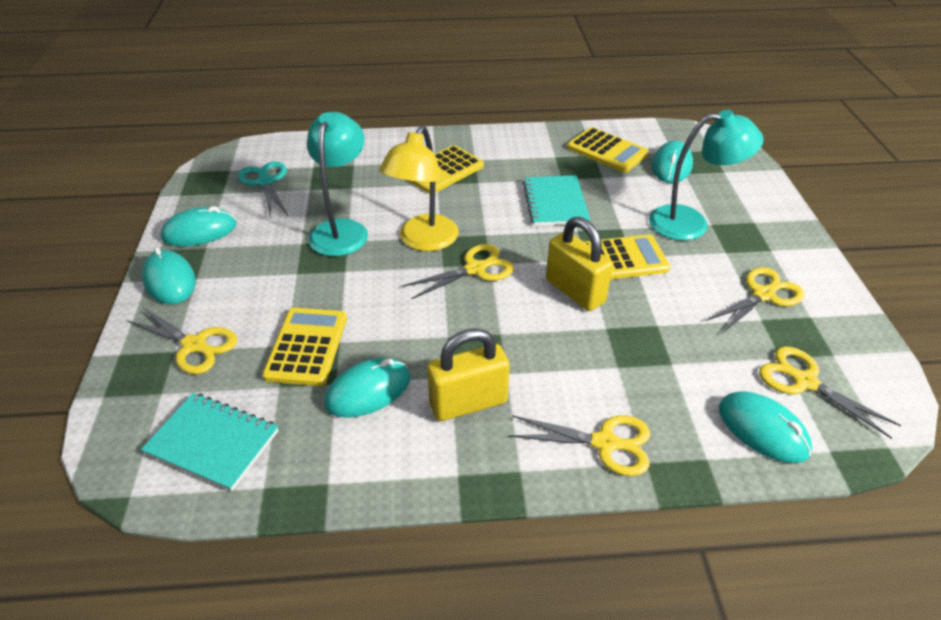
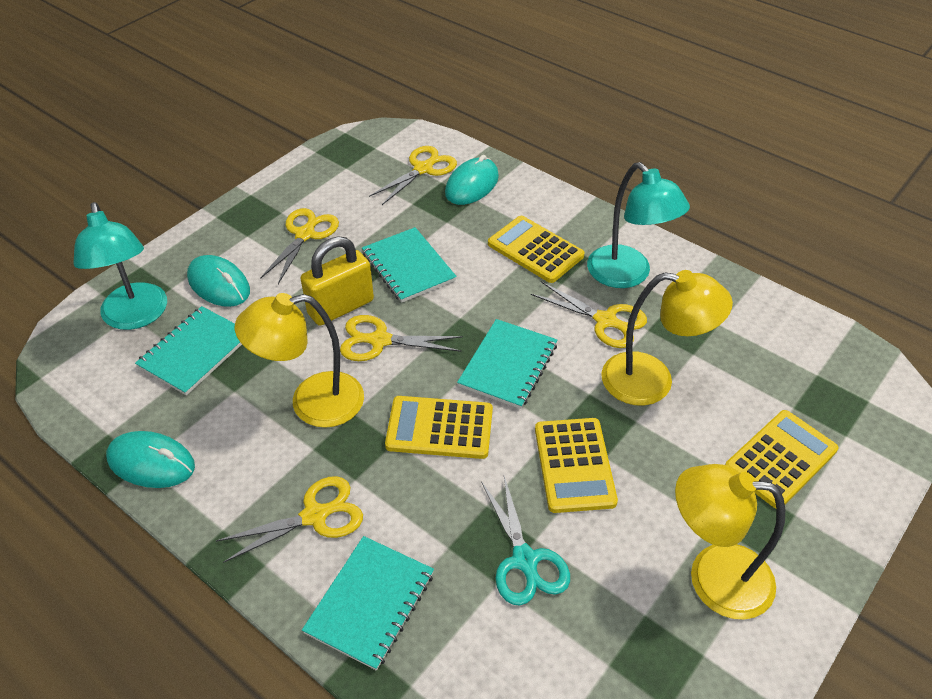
turquoise mouse: [142,247,196,304] [161,206,237,246] [324,358,410,418] [652,140,693,183] [719,391,812,463] = 5 -> [106,431,195,488] [187,255,250,307] [445,155,499,205] = 3
turquoise notebook: [141,393,279,491] [522,175,590,226] = 2 -> [135,306,242,396] [302,536,434,671] [362,227,457,303] [457,319,557,409] = 4
yellow lamp: [379,125,458,251] = 1 -> [235,293,364,428] [601,270,733,406] [675,464,786,620] = 3
yellow padlock: [427,328,510,421] [546,217,613,311] = 2 -> [301,236,374,326] = 1

